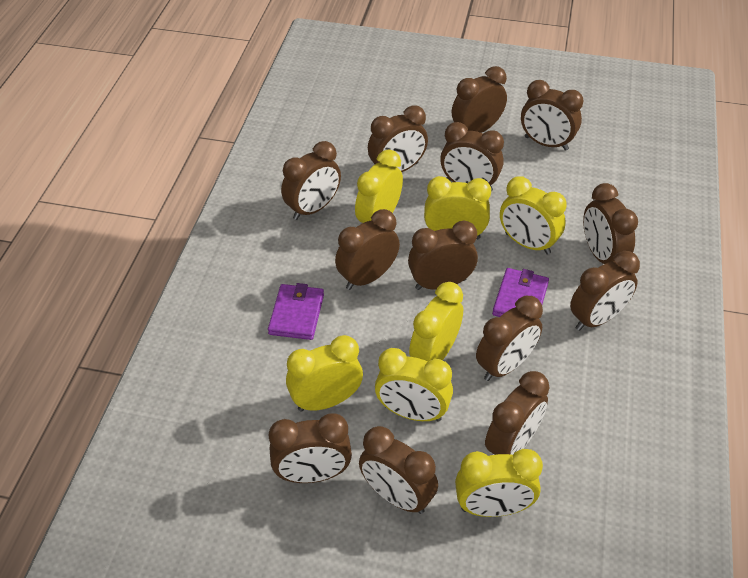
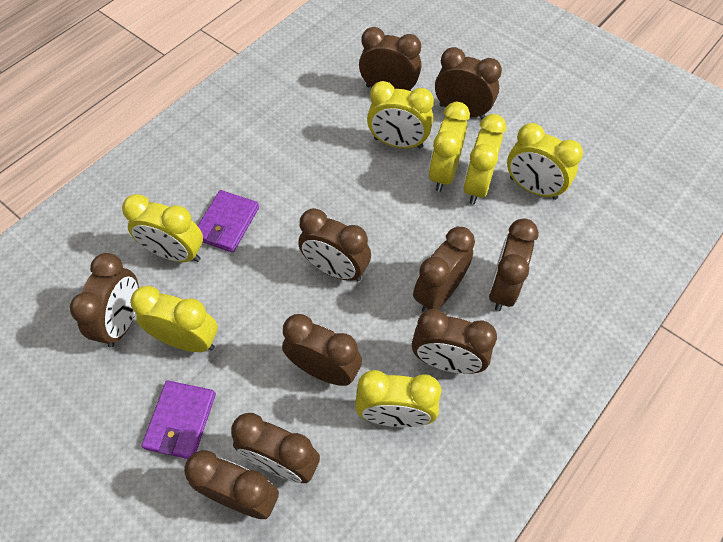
brown clock: [269,413,352,483] [281,141,341,220] [335,209,400,290] [359,426,438,514] [368,105,428,172] [408,221,478,290] [440,122,504,191] [452,66,507,133] [476,296,543,381] [485,371,550,455] [521,80,584,151] [570,251,640,331] [583,183,638,264] = 13 -> [70,253,139,348] [184,450,279,519] [231,413,320,483] [282,314,362,386] [298,208,371,281] [359,27,421,91] [412,309,497,374] [413,227,475,312] [435,47,502,119] [489,218,539,311] = 10

